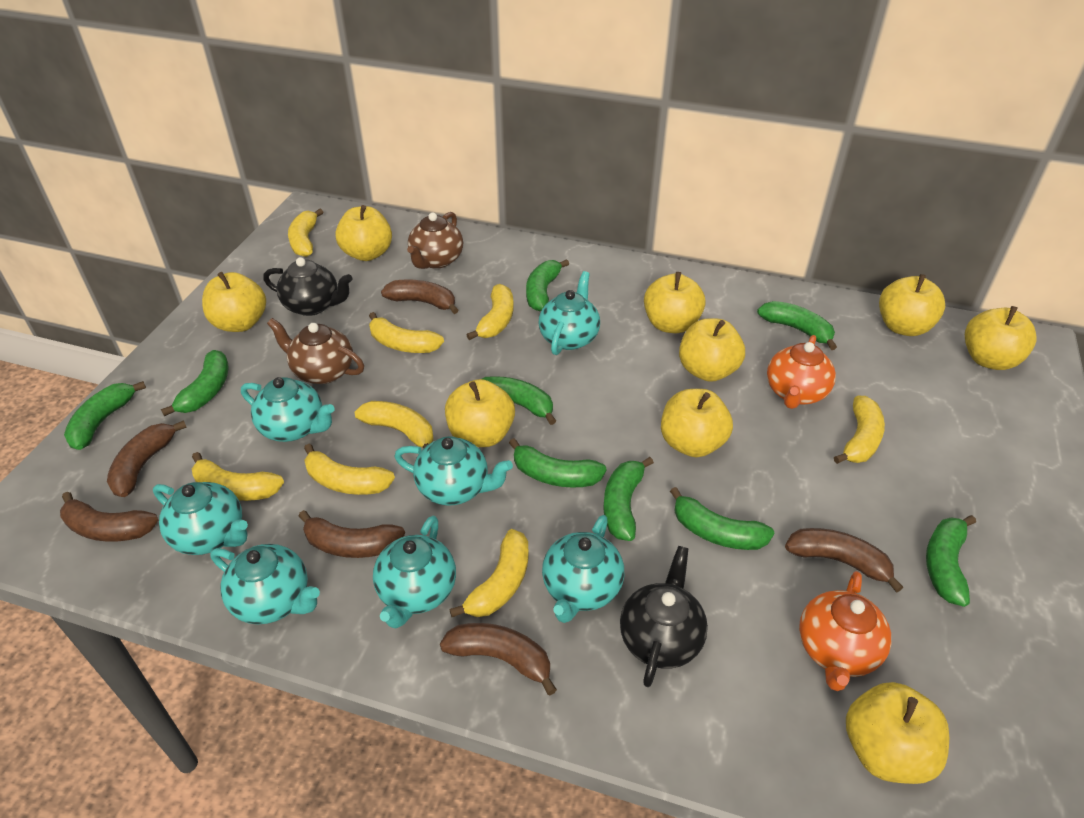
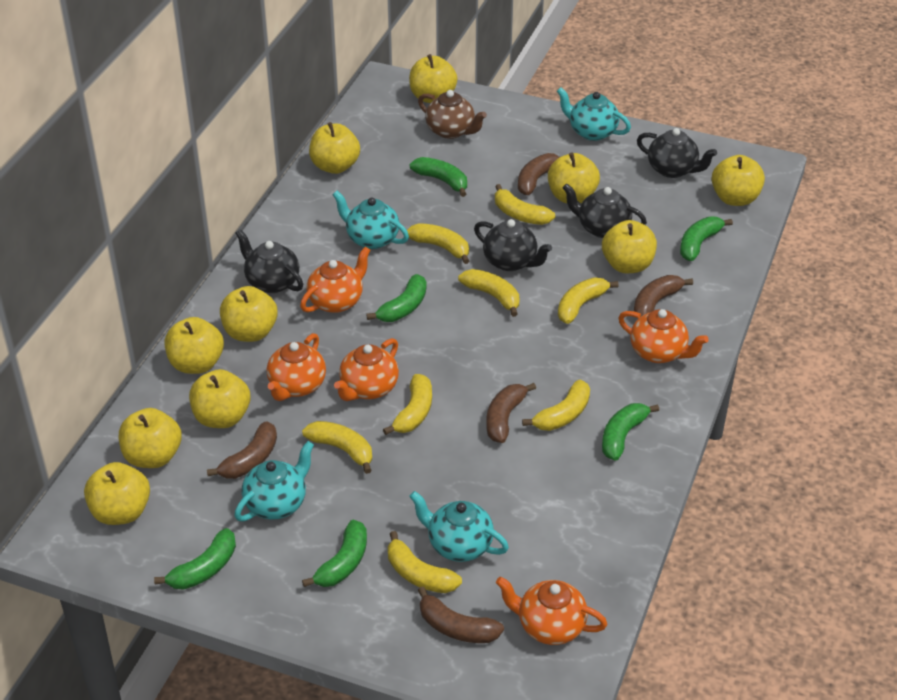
black teapot: [263,257,352,316] [620,546,708,687] = 2 -> [236,229,303,293] [474,219,552,271] [563,184,647,238] [637,128,717,178] = 4
brown banana: [60,492,158,542] [107,420,187,497] [299,510,405,558] [381,279,459,314] [440,623,557,695] [785,528,903,593] = 6 -> [207,421,277,479] [418,587,504,643] [486,383,536,443] [518,153,562,195] [634,275,693,319] = 5
brown teapot: [267,318,364,384] [407,212,463,269] = 2 -> [418,90,487,139] = 1
green banana: [64,381,146,450] [161,350,229,416] [482,376,556,425] [509,438,606,488] [526,259,569,311] [603,457,654,541] [670,487,774,550] [757,301,837,350] [926,515,976,607] = 9 -> [154,528,236,590] [302,520,367,587] [366,274,426,322] [410,157,467,197] [602,403,659,461] [680,216,733,261] = 6
orange teapot: [767,335,836,409] [799,571,891,691] = 2 -> [267,333,326,401] [300,247,371,313] [334,338,399,401] [496,577,607,645] [618,309,709,363] = 5
turquoise teapot: [153,482,248,555] [210,544,320,624] [241,377,335,442] [373,516,456,628] [394,436,513,506] [539,271,600,355] [542,515,624,623] = 7 -> [234,441,314,521] [332,191,409,249] [409,491,509,562] [557,87,631,141] = 4
yellow apple: [202,272,266,332] [335,205,392,261] [445,379,515,447] [644,272,706,333] [661,389,733,457] [679,318,745,382] [846,682,949,784] [879,274,945,336] [965,306,1037,370] = 9 -> [84,462,150,525] [119,408,182,468] [165,317,224,374] [189,369,250,428] [220,286,278,342] [309,122,360,174] [409,54,457,103] [548,152,600,203] [602,220,657,273] [712,155,765,206] = 10

